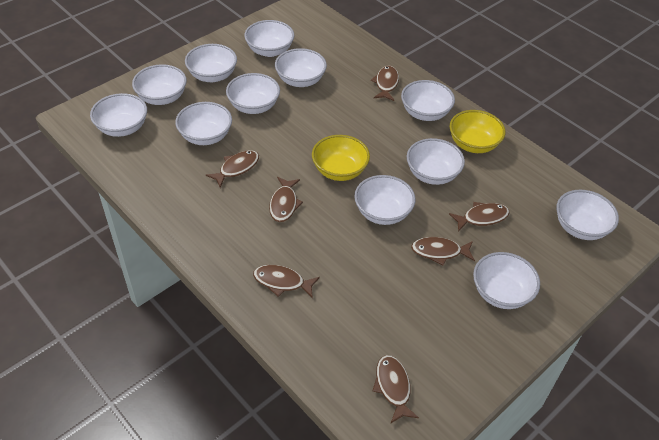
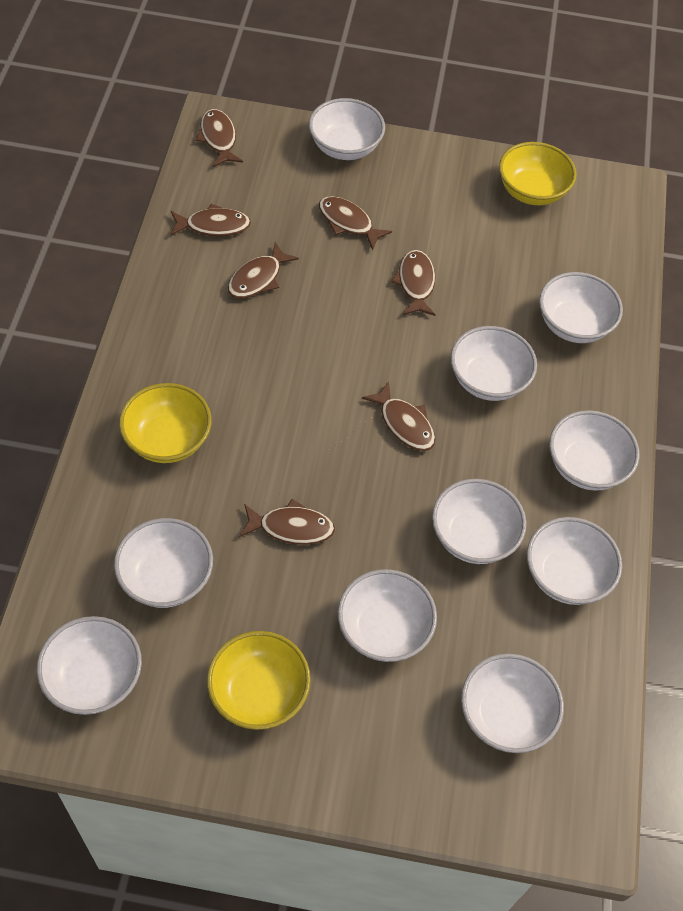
white bowl: [90,93,147,137] [132,64,187,105] [175,102,232,145] [185,44,237,82] [226,73,280,114] [244,20,294,57] [275,48,327,87] [354,175,416,225] [401,80,455,121] [407,138,465,185] [473,252,540,309] [556,190,619,240] = 12 -> [37,616,142,715] [114,518,213,608] [309,98,385,160] [338,569,437,662] [432,479,526,564] [451,326,537,401] [461,654,564,753] [527,517,622,605] [539,272,623,343] [549,410,640,491] = 10
yellow bowl: [312,135,370,181] [450,110,506,153] = 2 -> [119,383,212,463] [207,631,311,730] [499,142,577,205] = 3

